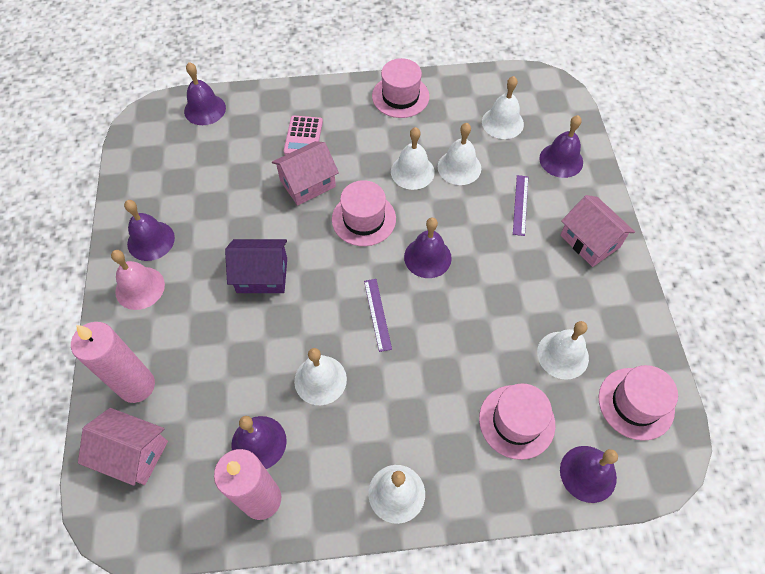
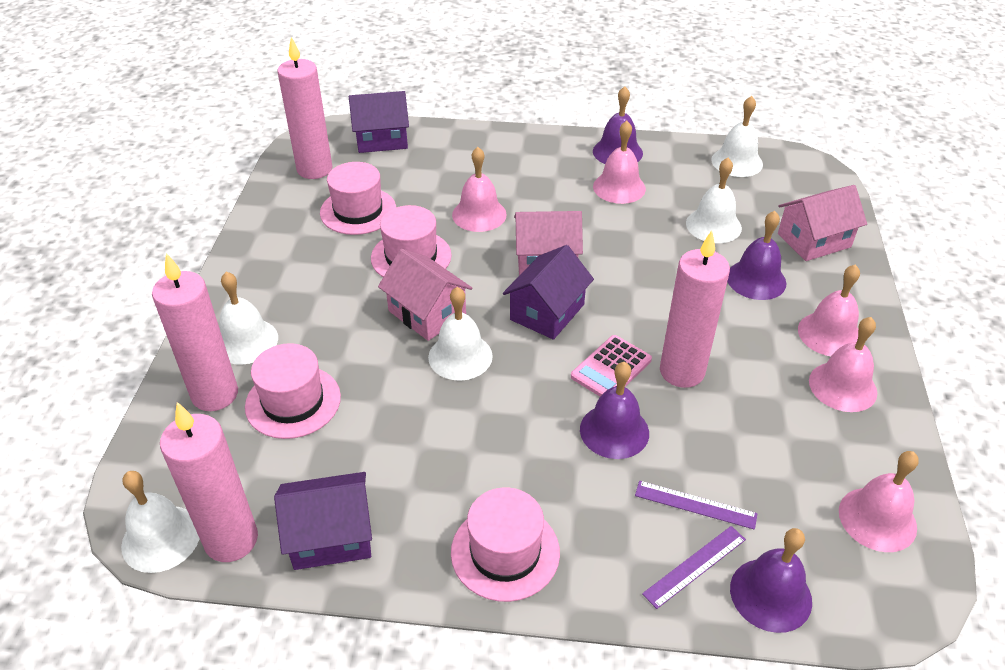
pink bell: [111,250,165,310] = 1 -> [452,147,507,232] [593,121,646,204] [798,264,860,356] [809,317,877,412] [839,451,919,552] = 5
pink candle: [71,322,155,403] [214,449,281,520] = 2 -> [152,253,238,411] [160,402,258,562] [277,37,332,179] [660,230,730,388] = 4
purple bell: [124,200,175,261] [184,62,226,125] [231,416,287,469] [404,217,452,278] [539,115,583,178] [560,446,618,503] = 6 -> [580,362,649,459] [593,86,643,164] [727,211,787,300] [730,528,812,633] = 4
purple house: [225,239,287,293] = 1 -> [274,472,372,570] [349,91,409,153] [503,245,594,340] = 3
white bell: [294,348,347,405] [368,465,425,524] [391,127,435,190] [438,123,481,185] [482,76,524,139] [537,321,589,380] = 6 -> [121,471,200,573] [219,272,278,365] [428,287,493,381] [686,158,742,243] [711,96,763,177] = 5

